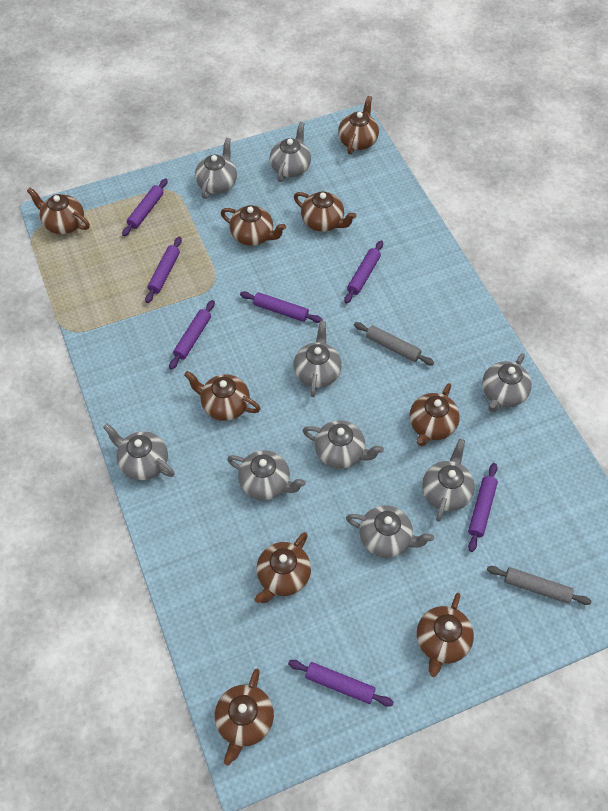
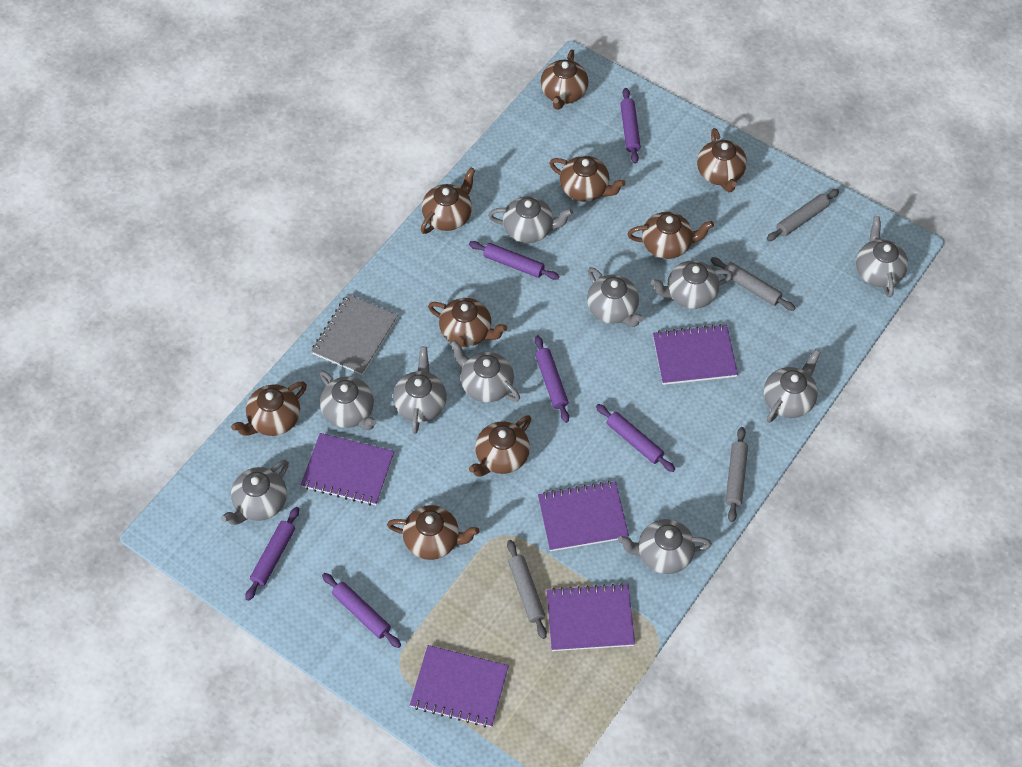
grey notebook: none = 0 -> [311,294,398,375] = 1
grey rolling pin: [354,322,434,365] [487,566,592,605] = 2 -> [507,540,547,639] [711,257,795,311] [725,427,748,522] [767,189,839,241] = 4
grey teapot: [103,423,175,480] [195,138,237,199] [227,450,306,500] [270,122,311,182] [293,321,342,397] [303,420,384,469] [346,505,434,558] [422,439,475,522] [482,353,532,412] = 9 -> [221,460,289,525] [320,371,376,430] [393,347,446,434] [450,340,520,403] [488,196,573,243] [587,267,644,327] [618,519,712,574] [651,260,733,309] [764,349,821,423] [856,216,908,297] = 10
purple notebook: none = 0 -> [301,433,395,505] [410,645,509,727] [538,481,629,551] [546,583,635,651] [653,324,738,385] = 5
purple rolling pin: [122,178,168,236] [145,237,182,303] [169,300,215,370] [240,291,323,323] [288,660,394,707] [344,240,383,304] [468,463,498,552] = 7 -> [245,507,299,601] [322,573,401,648] [469,241,559,280] [534,335,569,423] [596,404,675,472] [620,88,641,164] = 6

